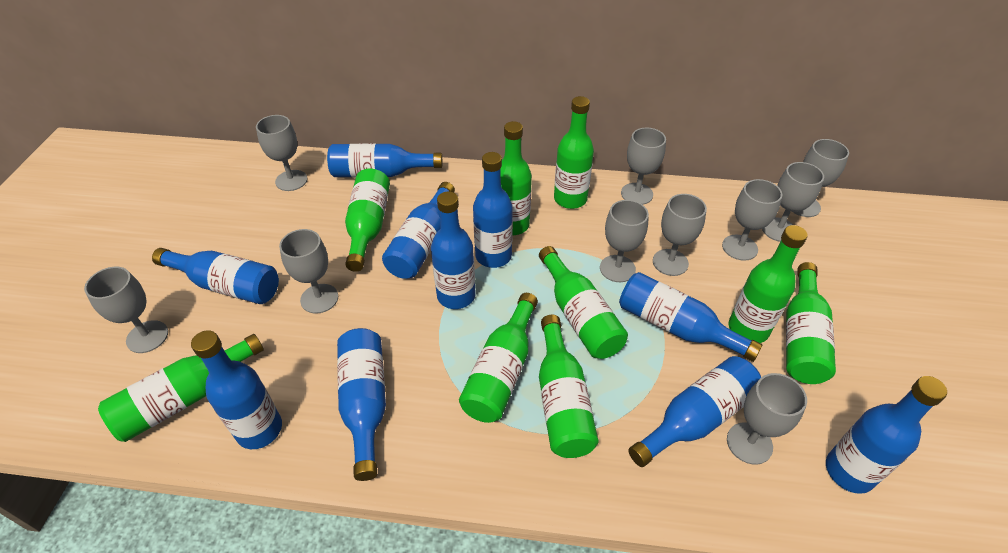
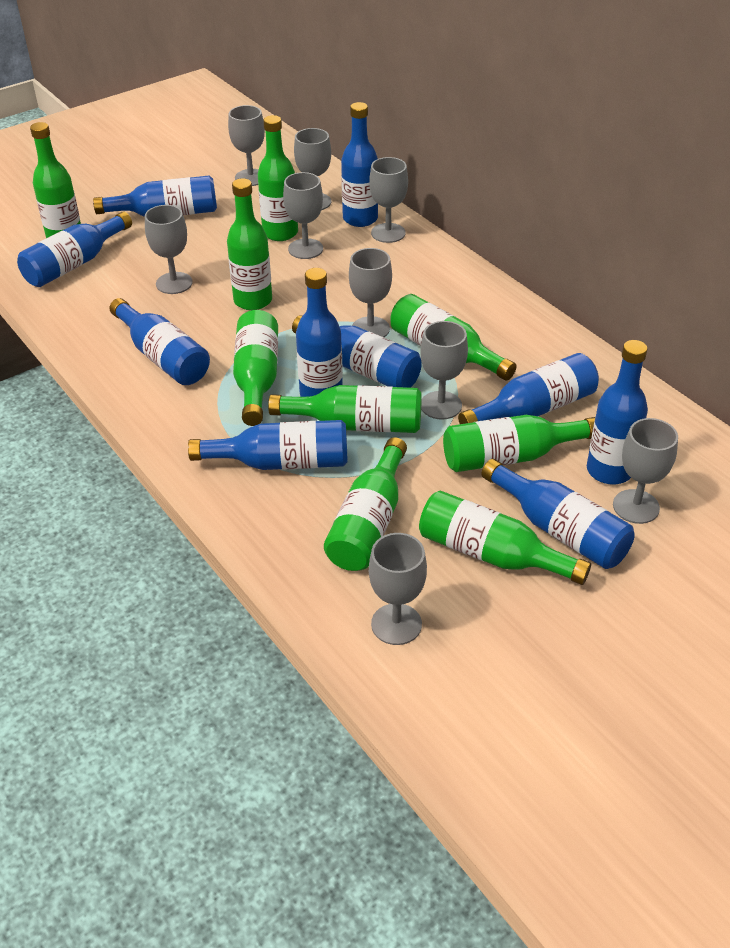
grey goblet: [84,267,168,353] [256,115,307,191] [279,229,338,314] [600,200,649,282] [621,128,666,205] [653,194,707,276] [722,179,782,261] [727,373,807,465] [762,162,824,242] [792,139,849,217] = 10 -> [145,205,193,294] [228,105,265,186] [283,172,323,259] [294,128,331,210] [349,248,392,337] [369,157,408,243] [369,533,427,645] [420,321,468,419] [613,418,678,524] = 9

